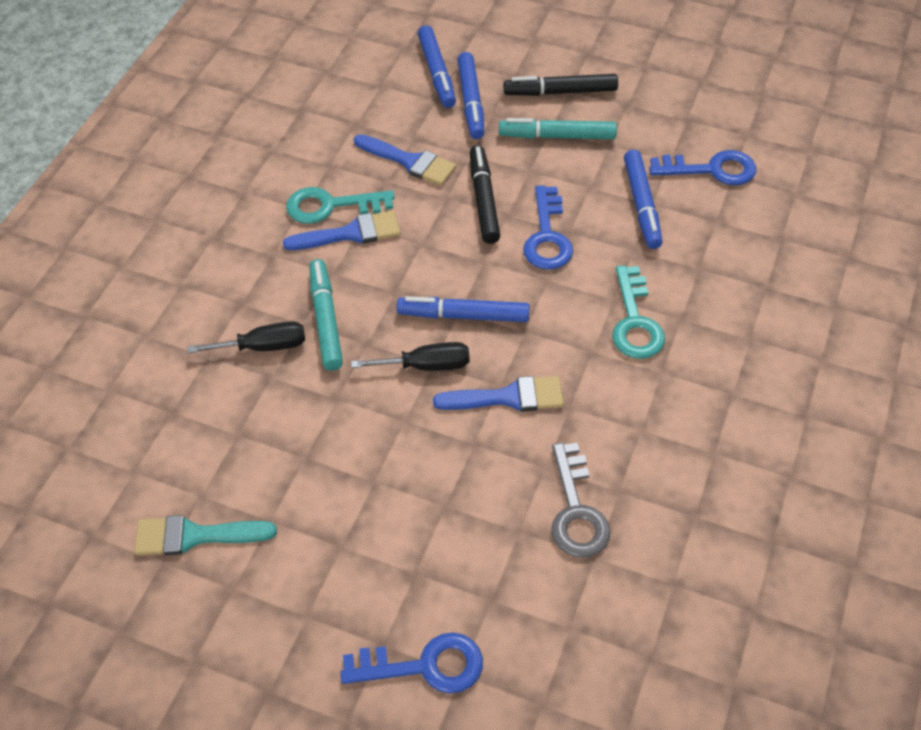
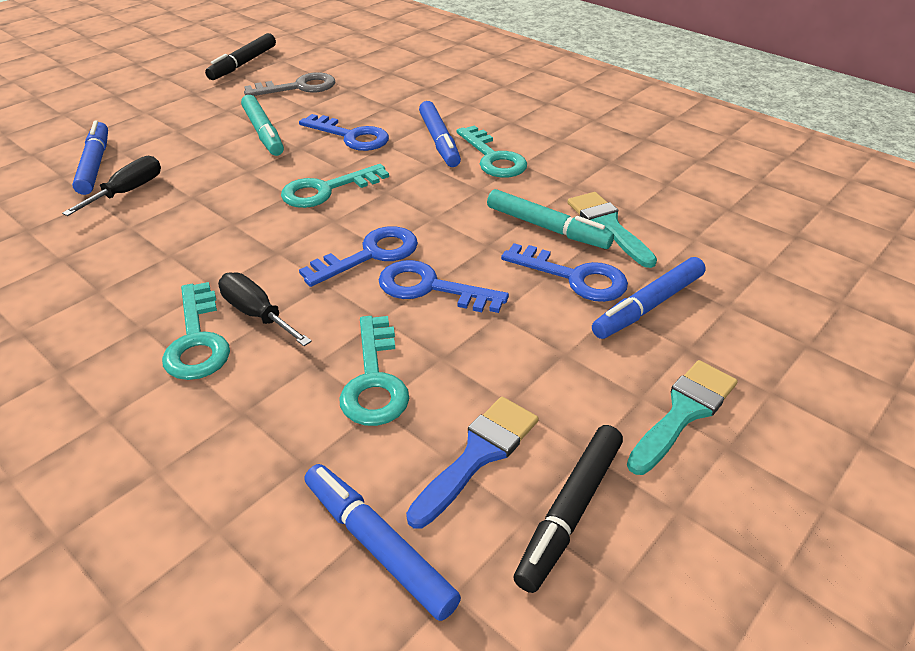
blue brush: [283,210,401,250] [354,134,456,186] [433,376,564,412] = 3 -> [406,397,539,529] = 1
blue key: [340,632,483,693] [523,185,573,270] [649,150,756,185] = 3 -> [299,114,389,151] [299,226,418,287] [379,260,509,313] [501,243,628,302] = 4
turquoise brush: [134,515,277,556] = 1 -> [568,192,657,268] [627,360,738,475] = 2
turquoise key: [286,187,395,224] [612,265,665,359] = 2 -> [162,282,230,380] [281,164,389,208] [339,316,409,426] [456,125,527,178] = 4

